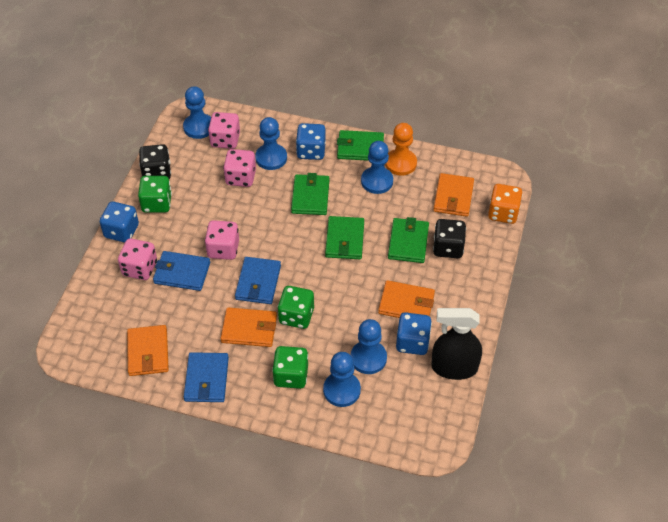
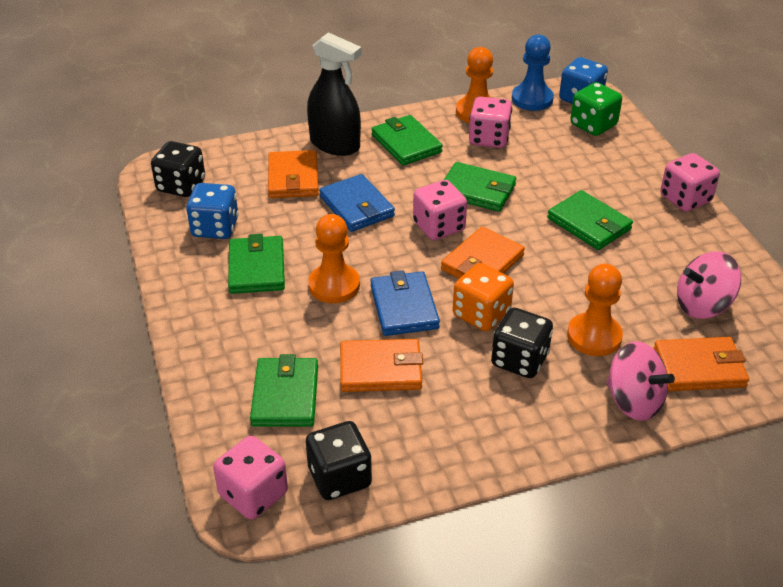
black dice: [139,144,171,179] [433,219,466,258] = 2 -> [151,141,205,197] [306,421,372,500] [491,308,553,378] = 3
blue dice: [100,201,139,243] [296,123,326,160] [396,312,432,355] = 3 -> [186,183,239,239] [559,57,608,104] = 2
blue pawn: [183,86,211,139] [255,117,287,170] [323,352,361,407] [351,319,387,374] [361,141,393,194] = 5 -> [512,34,554,111] = 1
blue wallet: [153,251,210,291] [184,352,229,402] [235,257,281,304] = 3 -> [319,174,395,232] [370,270,440,336] = 2
green dice: [138,176,172,213] [272,346,308,389] [278,286,314,329] = 3 -> [570,82,622,136] = 1
green wallet: [291,173,329,215] [325,216,364,259] [337,130,384,161] [388,217,429,263] = 4 -> [228,234,285,294] [250,354,318,427] [372,115,443,166] [444,162,516,212] [547,190,633,250] = 5
orange pawn: [385,123,417,176] = 1 -> [308,214,360,303] [456,47,493,123] [567,264,623,356] = 3
pink spinning top: none = 0 -> [606,341,675,421] [677,251,741,319] = 2

